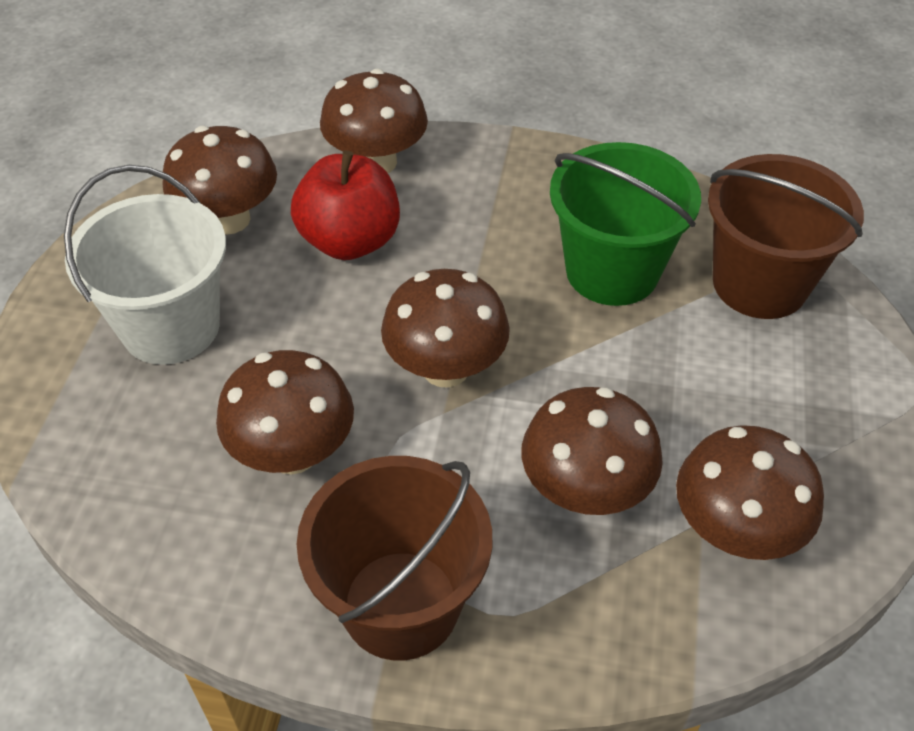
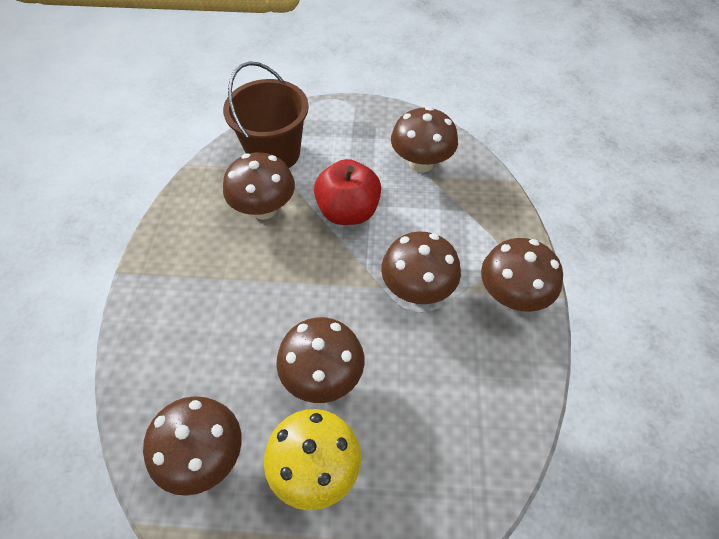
brown bucket: [297,456,492,661] [708,154,864,319] = 2 -> [223,61,309,168] = 1
green bucket: [550,142,701,306] = 1 -> none = 0
white bucket: [64,165,226,365] = 1 -> none = 0
yellow mushroom: none = 0 -> [264,409,361,510] = 1

